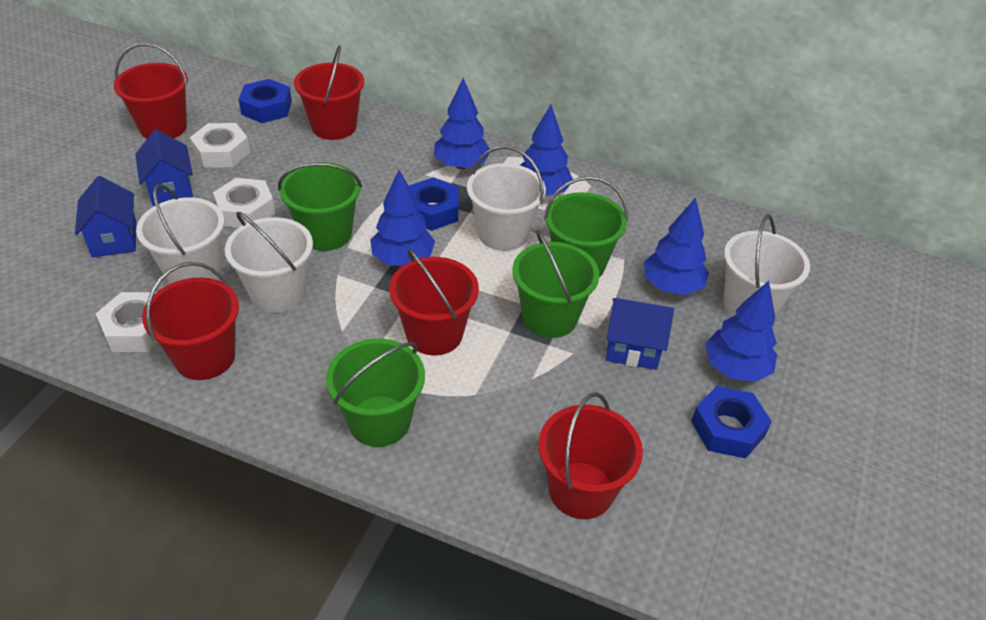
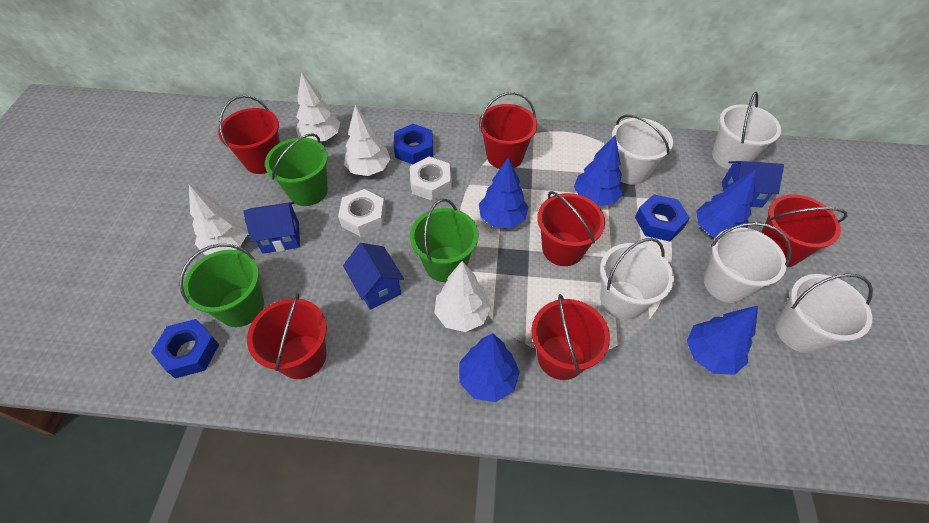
green bucket: [278,162,362,251] [326,339,425,447] [513,230,599,338] [544,176,628,277] = 4 -> [179,244,264,327] [265,133,328,206] [410,199,479,282] = 3
red bucket: [114,43,188,139] [142,262,239,380] [294,45,364,140] [389,248,479,355] [538,392,643,519] = 5 -> [218,95,280,174] [247,293,327,379] [479,92,537,169] [531,294,610,380] [537,191,605,266] [761,194,847,268] = 6
white bucket: [136,184,224,284] [225,212,313,313] [467,146,546,251] [723,214,810,316] = 4 -> [600,238,674,320] [612,115,673,185] [704,222,792,303] [712,92,781,169] [775,273,873,353] = 5
white nut: [96,292,158,352] [190,123,250,168] [213,178,275,228] = 3 -> [338,189,386,237] [410,157,452,201] = 2
white tree: none = 0 -> [189,184,248,255] [296,72,340,141] [344,105,390,176] [434,261,491,332] = 4

